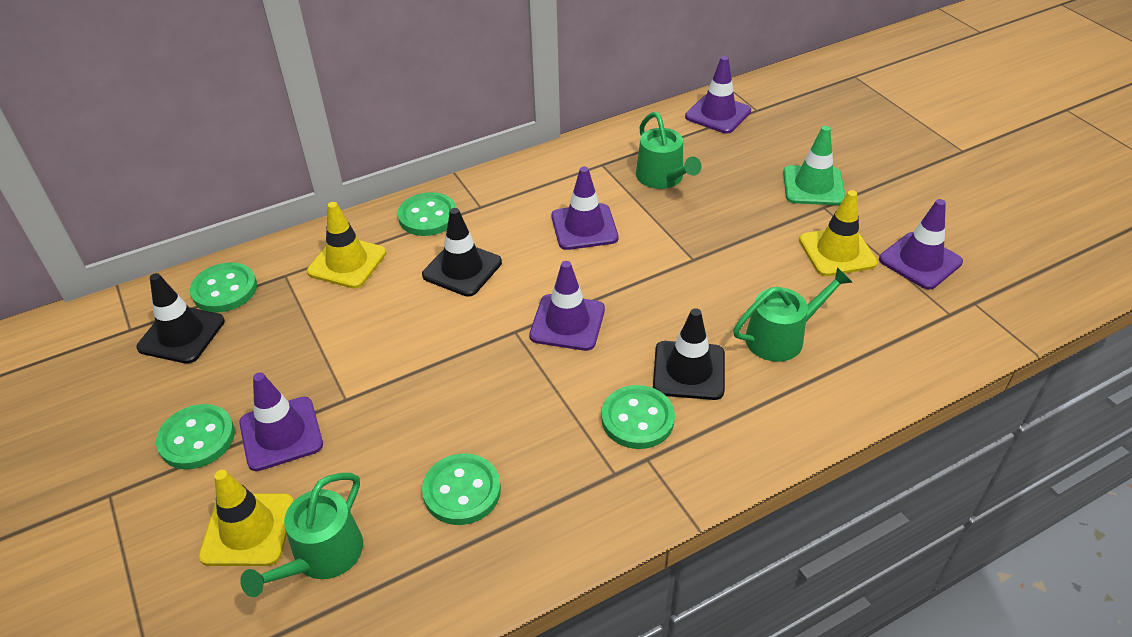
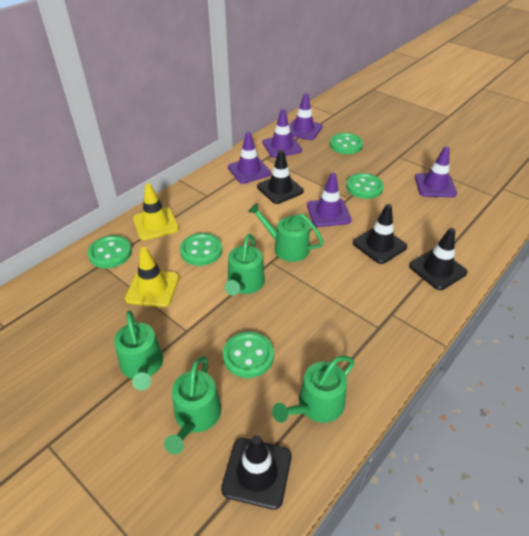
black traffic cone: [136,273,225,364] [422,208,502,297] [653,308,725,400] = 3 -> [221,435,291,510] [257,150,304,204] [353,204,407,264] [409,228,468,290] = 4
green traffic cone: [783,126,845,205] = 1 -> none = 0
green watering can: [240,473,363,597] [636,112,702,189] [733,267,852,362] = 3 -> [114,311,163,391] [164,356,221,455] [225,234,265,296] [248,203,324,262] [272,356,355,423] = 5
yellow traffic cone: [199,470,294,566] [307,202,386,289] [799,190,877,276] = 3 -> [125,247,179,308] [133,183,179,240] = 2

